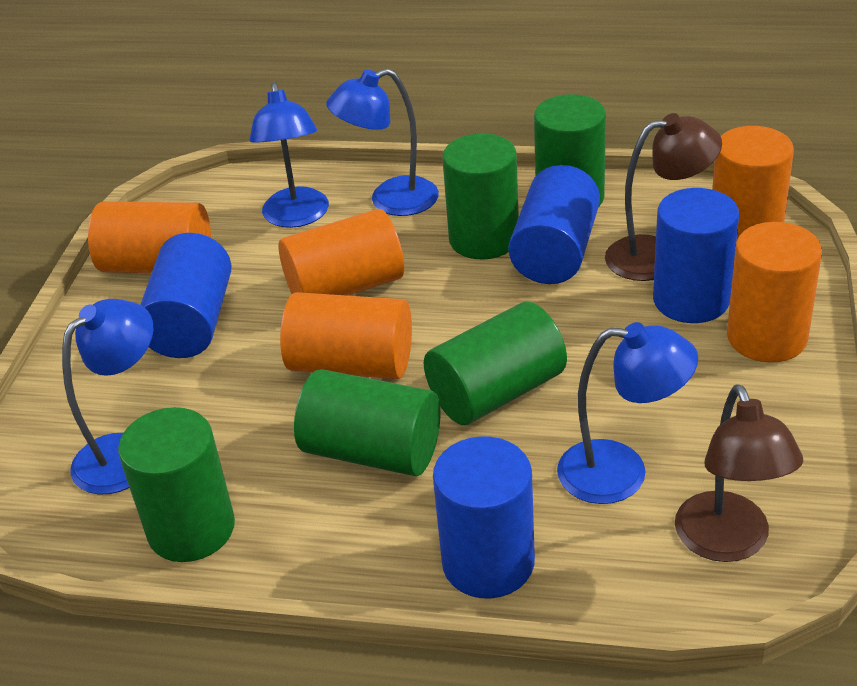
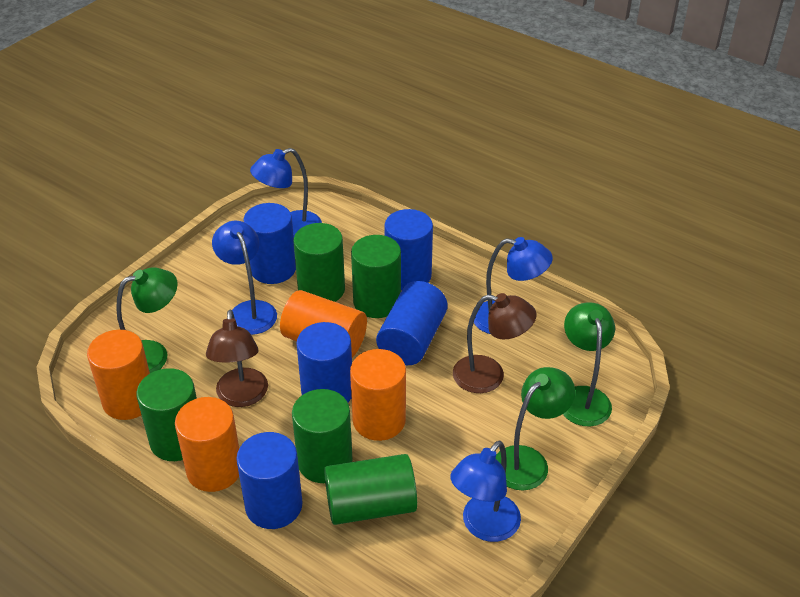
blue cylinder: [140,233,232,358] [433,436,535,599] [509,165,600,284] [653,188,739,323] = 4 -> [236,432,302,529] [243,203,296,284] [296,322,352,402] [376,281,448,365] [384,209,433,290] = 5
green lamp: none = 0 -> [116,267,178,373] [496,367,575,490] [563,303,615,426] = 3
orange cylinder: [88,201,211,273] [279,209,404,296] [280,292,412,379] [712,126,794,239] [727,222,822,363] = 5 -> [87,330,150,420] [175,397,239,492] [280,290,367,357] [350,349,406,441] = 4

